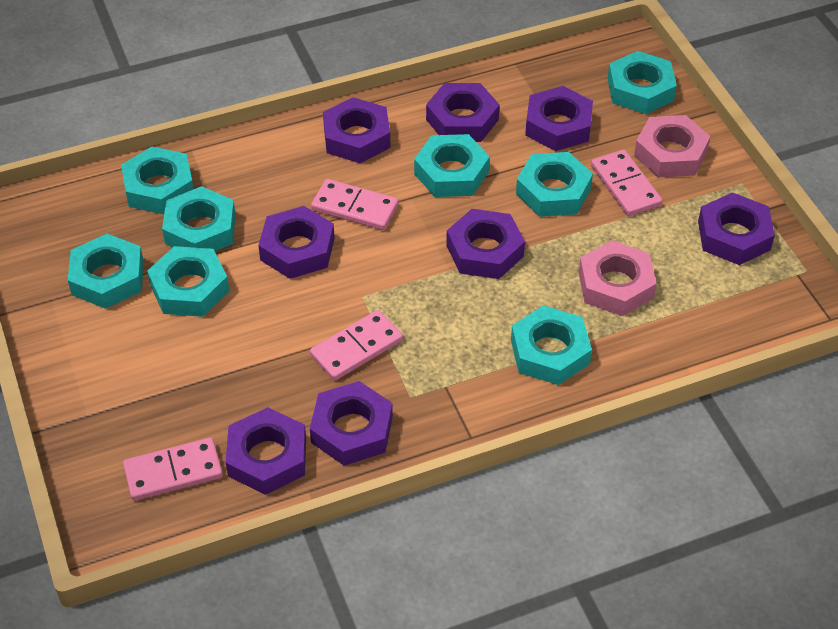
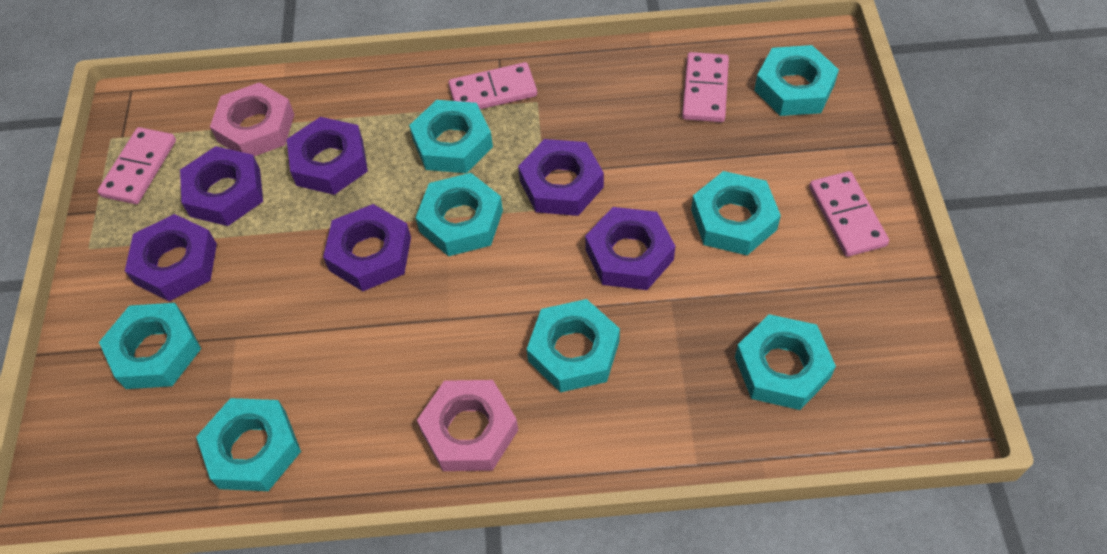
purple nut: [226,407,306,495] [258,206,335,279] [310,381,393,466] [323,97,391,163] [426,83,500,142] [446,209,525,279] [525,86,593,151] [698,192,775,265] = 8 -> [125,214,217,301] [180,146,263,226] [287,117,368,195] [323,204,411,291] [518,139,604,216] [585,207,675,290] = 6

